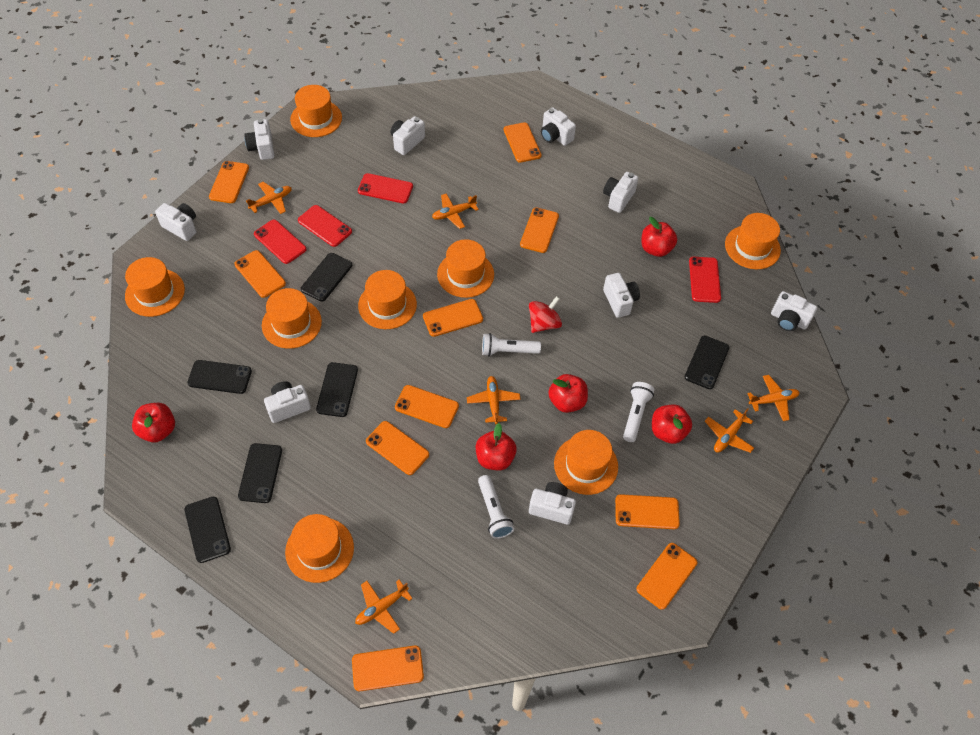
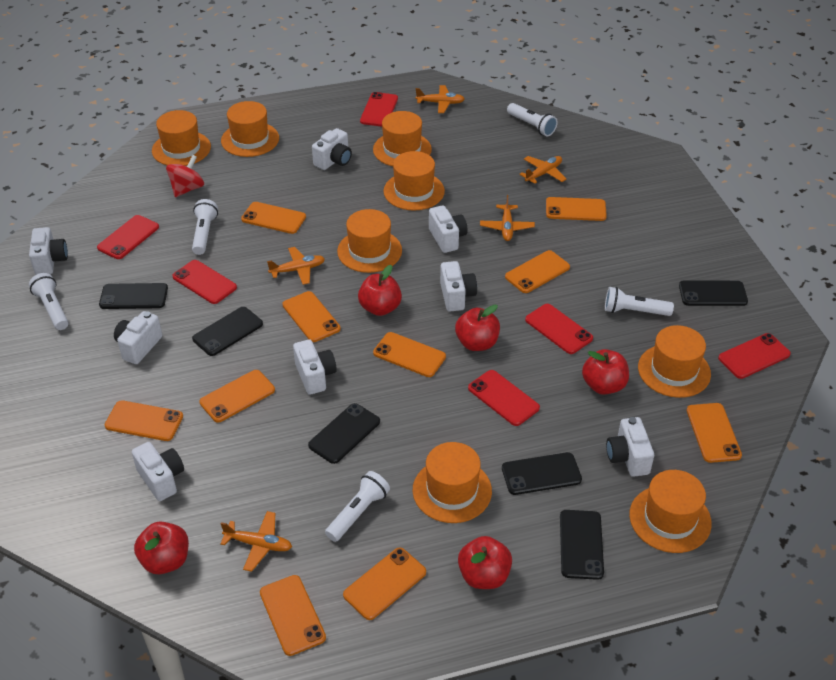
orange plane: [246,182,292,214] [355,580,413,634] [432,193,479,229] [467,376,521,424] [705,408,754,453] [747,375,800,421] = 6 -> [220,511,292,572] [267,247,325,285] [416,85,465,113] [480,195,535,241] [520,156,566,184] = 5
red phone: [254,220,306,264] [298,205,352,247] [358,173,413,203] [689,257,721,303] = 4 -> [97,215,159,259] [172,260,237,304] [360,92,398,127] [468,370,540,426] [525,304,593,354] [718,333,791,379] = 6
white camera: [155,203,196,241] [244,119,275,160] [264,381,311,423] [391,116,425,155] [529,482,576,525] [541,107,576,146] [603,172,638,213] [603,273,640,318] [771,291,817,331] = 9 -> [29,227,68,275] [114,311,162,364] [132,442,184,501] [293,339,337,395] [312,128,352,170] [429,205,468,253] [440,261,477,311] [606,417,654,477] = 8
white flashlight: [478,475,514,539] [482,333,541,356] [623,382,654,442] = 3 -> [29,273,69,330] [192,199,218,255] [325,471,390,542] [507,103,558,136] [605,287,674,316] = 5

